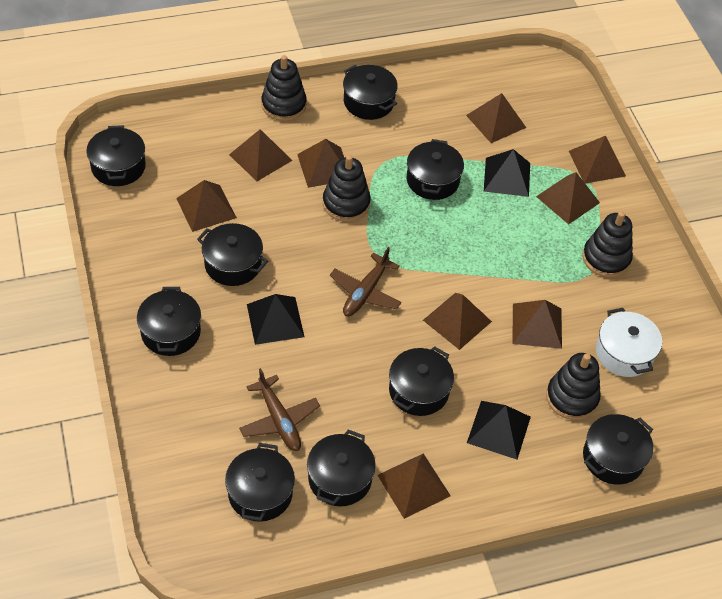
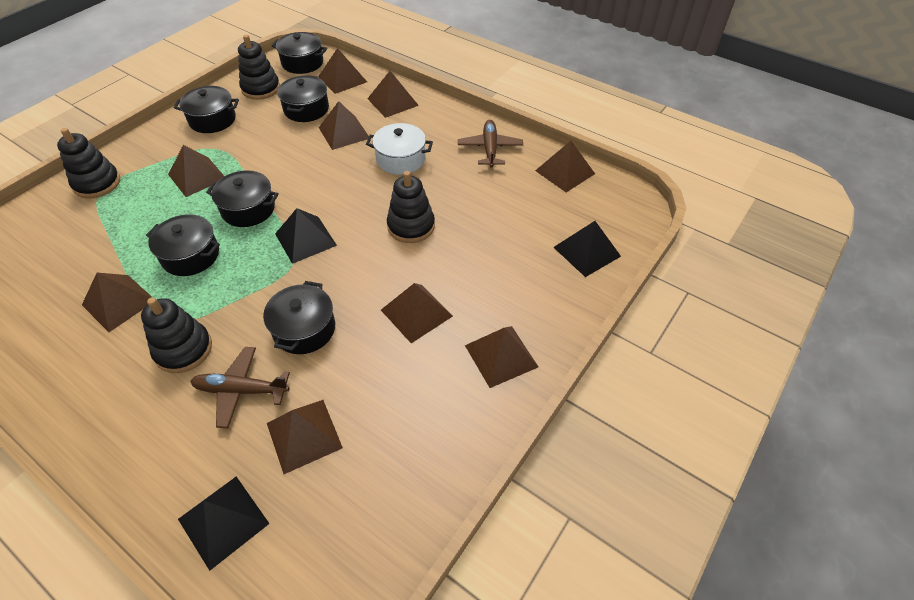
black pot: [86,125,146,186] [137,287,201,356] [197,223,268,286] [225,443,295,522] [307,429,376,506] [343,65,398,120] [389,346,454,416] [407,139,464,200] [583,414,653,485] = 9 -> [146,214,220,276] [174,86,239,133] [206,170,279,227] [263,281,335,354] [272,32,327,74] [277,75,329,122] = 6

